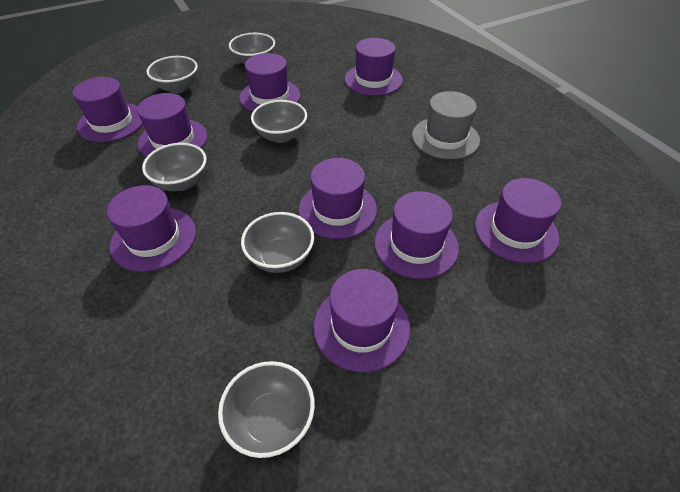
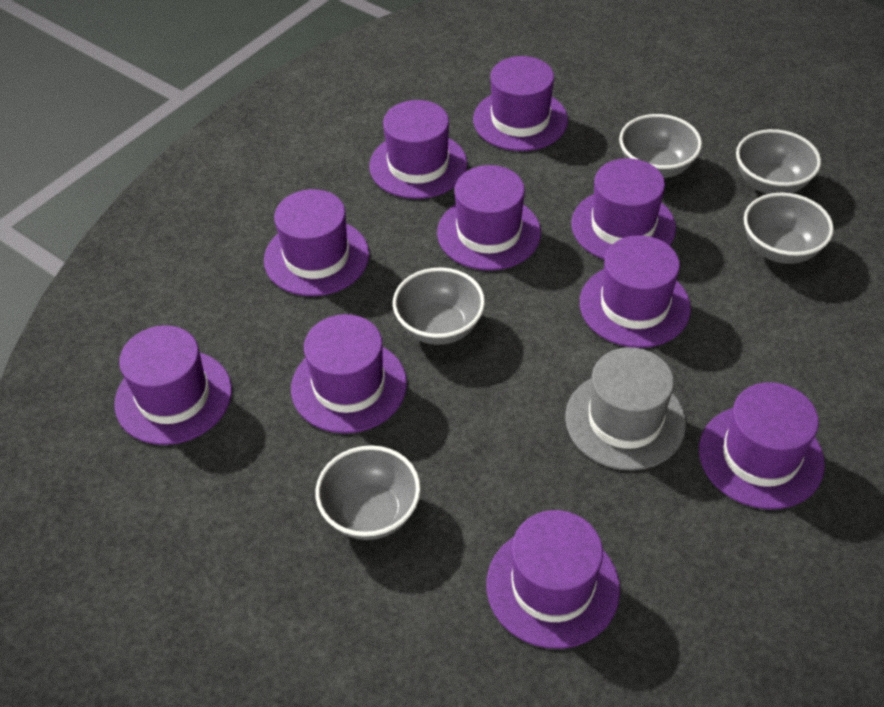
grey bowl: [142,143,206,191] [146,56,198,93] [218,361,315,458] [229,33,275,64] [241,212,314,273] [251,100,307,143] = 6 -> [316,445,421,540] [393,267,485,345] [619,114,702,178] [736,129,821,194] [744,193,834,264] = 5
purple hat: [73,77,143,142] [107,185,196,272] [137,93,207,157] [239,53,300,112] [299,158,377,239] [313,269,410,372] [344,38,403,96] [374,191,459,279] [475,178,562,263] = 9 -> [114,325,232,445] [264,189,369,296] [291,314,407,433] [369,100,467,199] [437,165,541,270] [473,56,568,151] [486,510,620,649] [571,158,676,259] [580,235,691,348] [699,382,825,509] = 10

